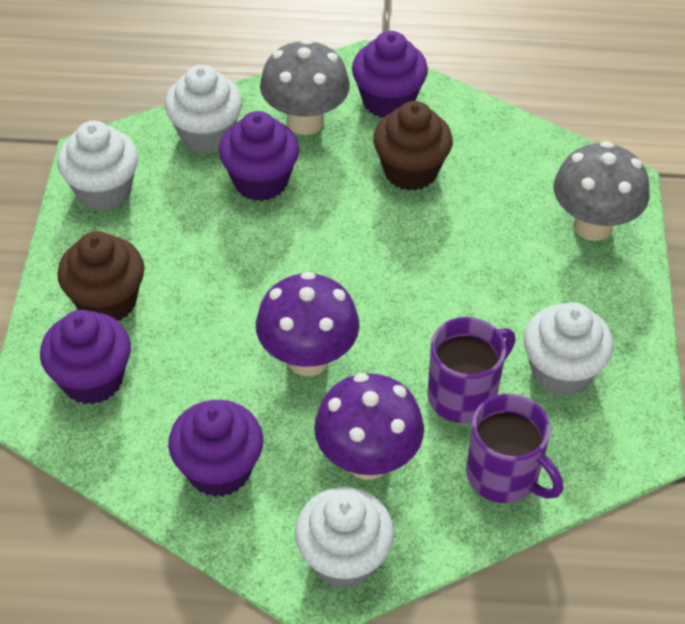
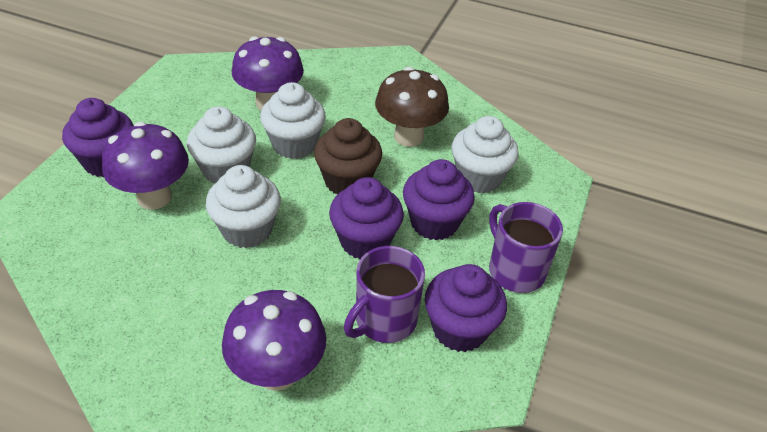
brown cupcake: [57,231,144,321] [373,101,453,191] = 2 -> [314,118,382,195] = 1
brown mushroom: none = 0 -> [375,67,449,147] = 1
grey mushroom: [260,39,350,135] [554,141,650,241] = 2 -> none = 0
purple mushroom: [256,271,360,376] [314,373,424,480] = 2 -> [102,122,189,210] [222,290,326,391] [232,36,304,111] = 3

